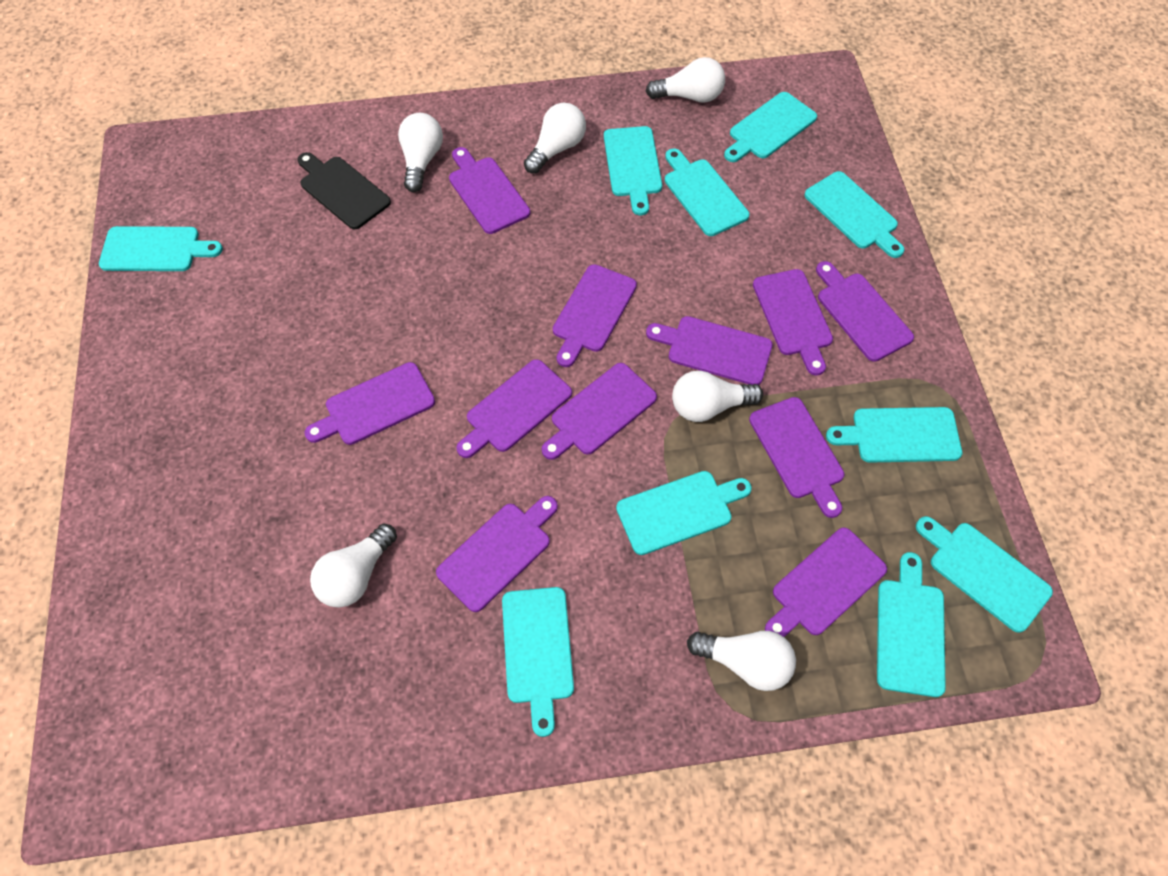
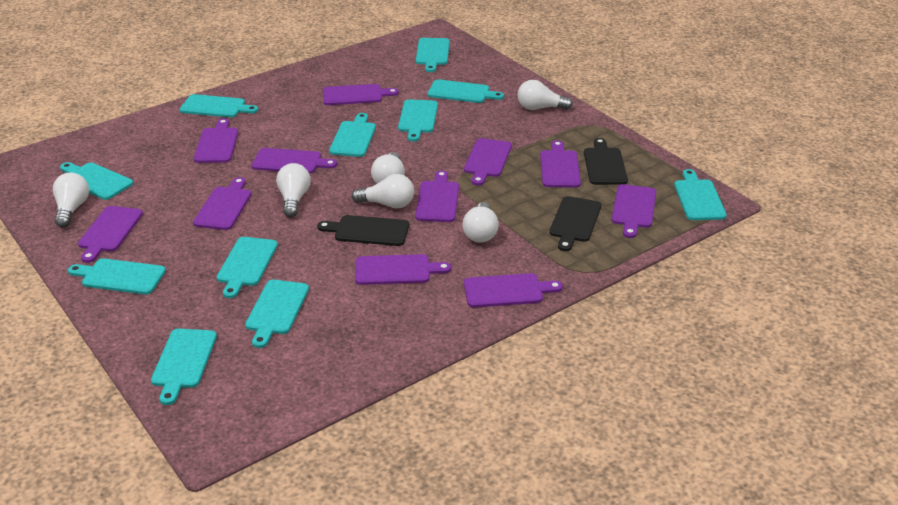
black cutting board: [297,152,391,229] = 1 -> [317,215,409,246] [550,196,601,251] [584,138,628,185] = 3
turquoise cutting board: [99,226,223,271] [502,587,574,737] [604,126,662,215] [616,471,752,555] [665,148,750,236] [724,92,817,162] [804,171,905,258] [826,407,962,463] [877,552,946,697] [916,516,1053,633] = 10 -> [60,162,133,200] [68,258,166,294] [151,329,217,405] [180,94,258,118] [217,237,278,298] [245,280,309,348] [329,113,376,157] [398,99,438,142] [416,38,450,72] [428,79,504,103] [674,169,727,220] = 11

